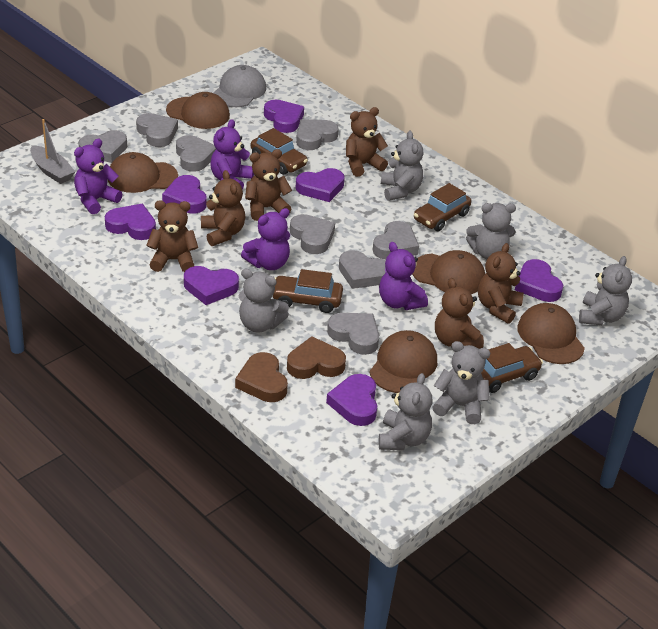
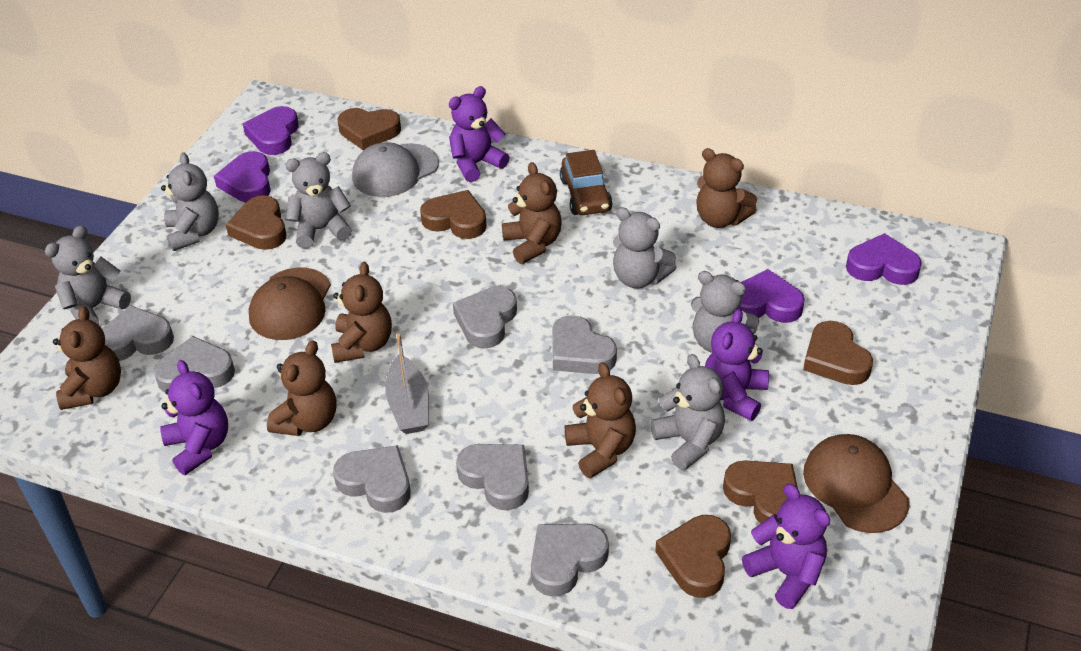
brown cap: [107,152,178,193] [166,92,230,129] [369,330,437,393] [412,250,485,294] [517,303,585,364] = 5 -> [249,267,331,340] [803,434,909,533] = 2
brown car: [251,128,308,175] [273,269,343,313] [414,183,471,232] [481,343,543,393] = 4 -> [560,150,613,215] = 1
brown heart: [235,352,288,402] [287,336,346,379] = 2 -> [226,195,286,250] [338,108,401,150] [420,190,487,239] [655,515,731,598] [723,460,798,524] [803,321,873,385] = 6
grey heart: [78,130,127,163] [136,113,178,147] [176,135,216,172] [290,214,335,254] [296,119,339,150] [327,313,379,355] [339,250,386,289] [373,221,419,260] = 8 -> [101,306,174,361] [154,336,235,392] [333,445,411,513] [453,287,517,349] [456,444,529,510] [531,524,609,597] [552,315,617,374] = 7
purple heart: [105,204,156,240] [162,175,207,214] [184,266,239,305] [264,100,304,133] [296,168,345,202] [326,374,377,426] [515,259,563,302] = 7 -> [214,151,271,203] [243,106,299,155] [738,269,805,323] [846,233,922,285] = 4

